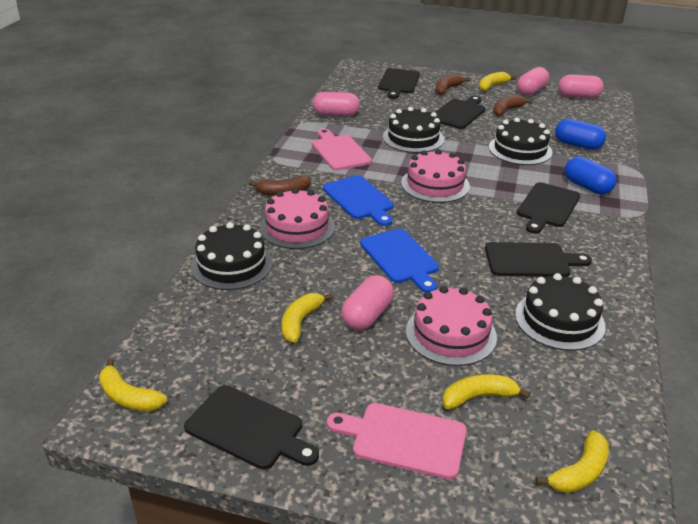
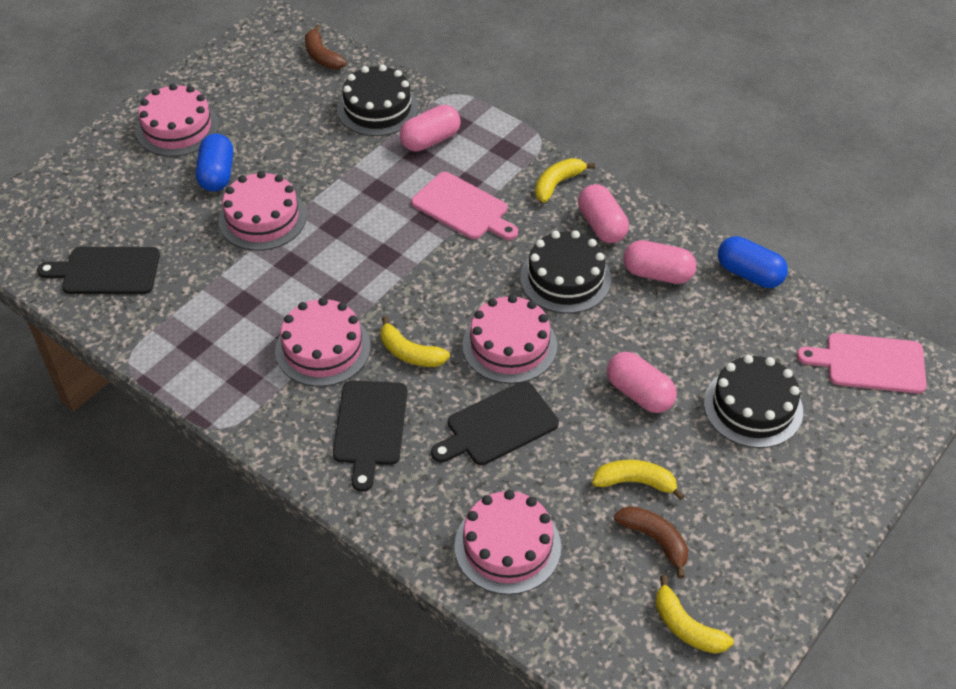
black cake: [191,222,273,290] [383,107,444,153] [489,118,553,165] [515,273,606,351] = 4 -> [337,65,418,136] [520,230,611,313] [704,355,803,448] = 3
black cutting board: [184,385,319,470] [378,68,420,99] [435,96,486,129] [485,242,592,277] [517,182,580,234] = 5 -> [37,247,160,294] [333,380,407,492] [431,381,559,465] = 3
blue cutting board: [323,175,394,226] [360,229,439,293] = 2 -> none = 0
brown banana: [249,175,311,196] [435,74,470,95] [493,95,533,116] = 3 -> [305,25,347,69] [614,506,688,579] = 2
pink cake: [259,188,335,249] [401,149,470,203] [406,286,497,366] = 3 -> [136,83,219,157] [218,171,307,251] [275,297,371,387] [454,490,561,595] [462,295,557,384] = 5
yellow banana: [99,358,167,411] [282,293,333,343] [442,374,530,409] [479,72,516,91] [536,430,609,493] = 5 -> [380,316,450,367] [535,158,595,203] [592,460,684,500] [656,575,734,654] = 4

